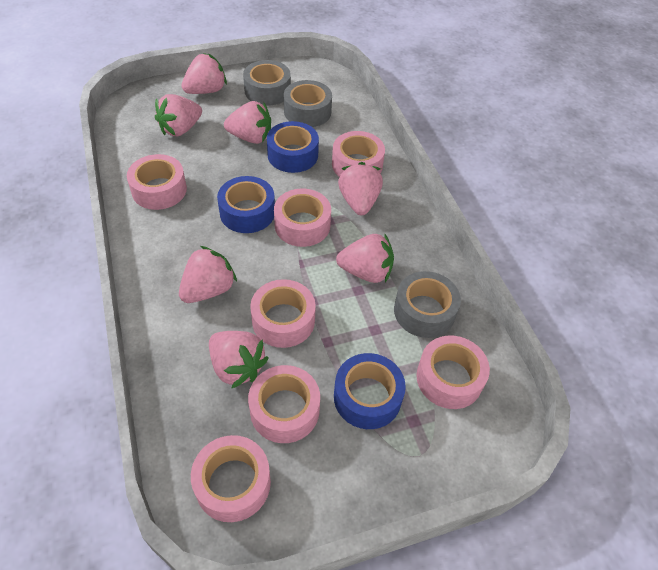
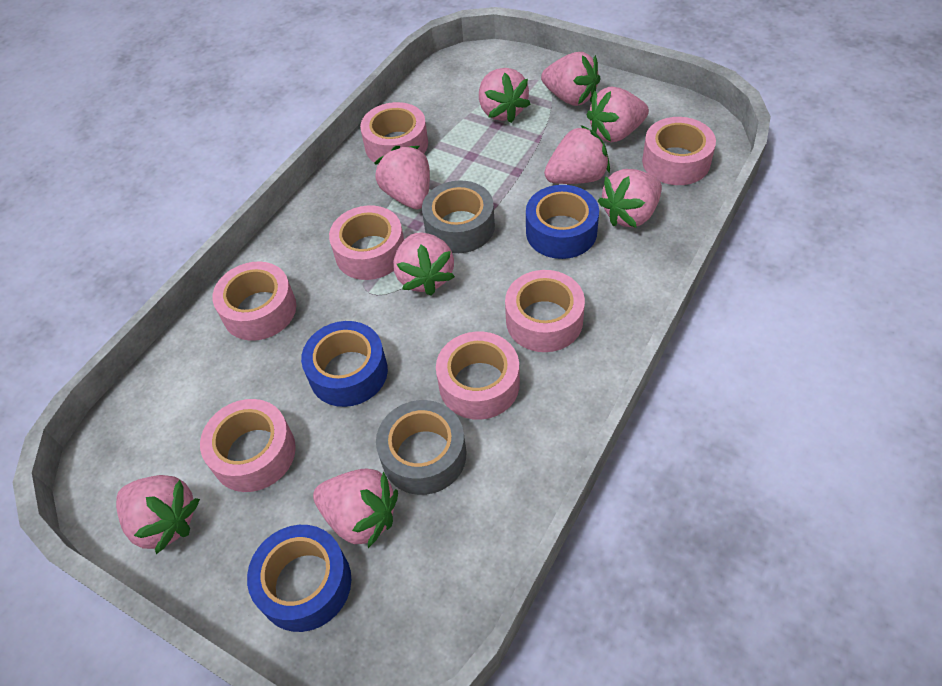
grey tape: [243,60,291,106] [284,80,332,127] [394,271,461,338] = 3 -> [376,400,466,495] [422,180,495,253] = 2
pink strawberry: [155,94,202,136] [179,246,237,303] [181,53,227,94] [209,331,269,389] [224,101,271,144] [336,234,394,283] [338,162,383,215] = 7 -> [116,475,200,554] [313,469,398,548] [374,146,430,209] [393,232,455,296] [479,68,530,123] [541,52,600,106] [544,125,610,184] [587,87,649,143] [598,169,662,228] = 9

